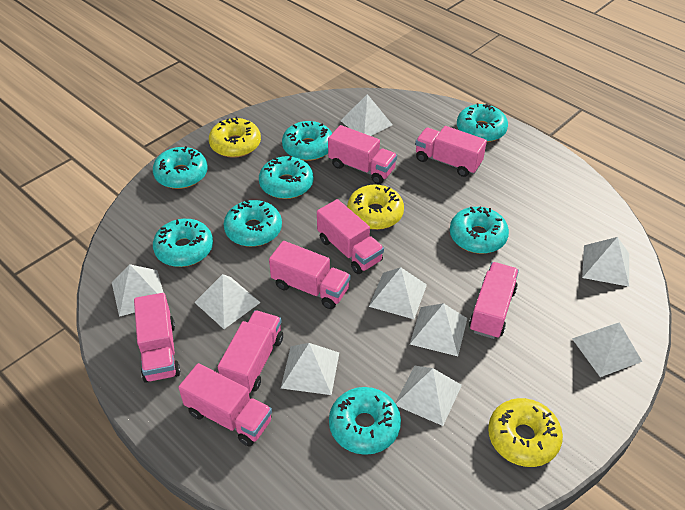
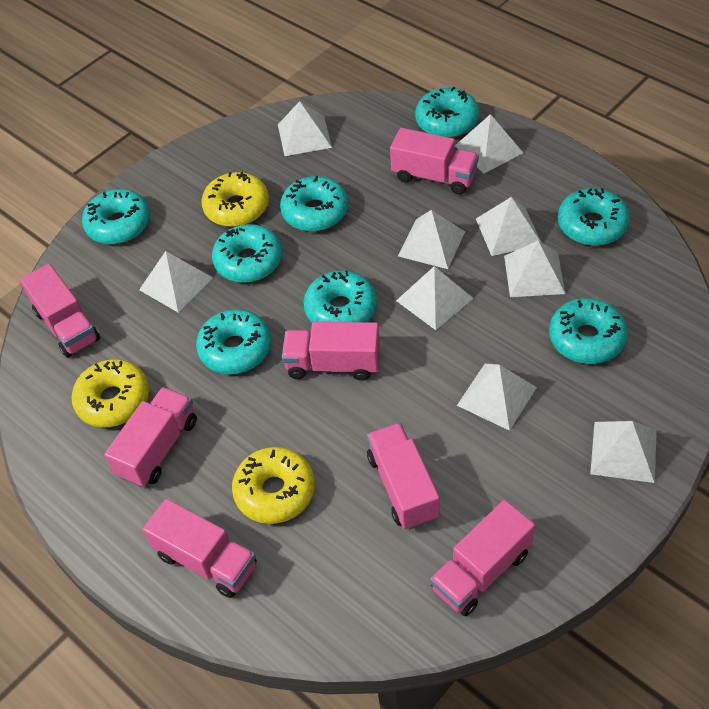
pink truck: [134,293,180,383] [178,363,272,447] [218,310,283,393] [269,241,351,309] [317,199,384,274] [328,125,397,184] [415,126,487,177] [469,262,519,339] = 8 -> [20,263,100,358] [104,387,197,487] [143,499,257,598] [282,322,380,381] [367,423,440,530] [390,128,479,195] [430,500,535,616] = 7

